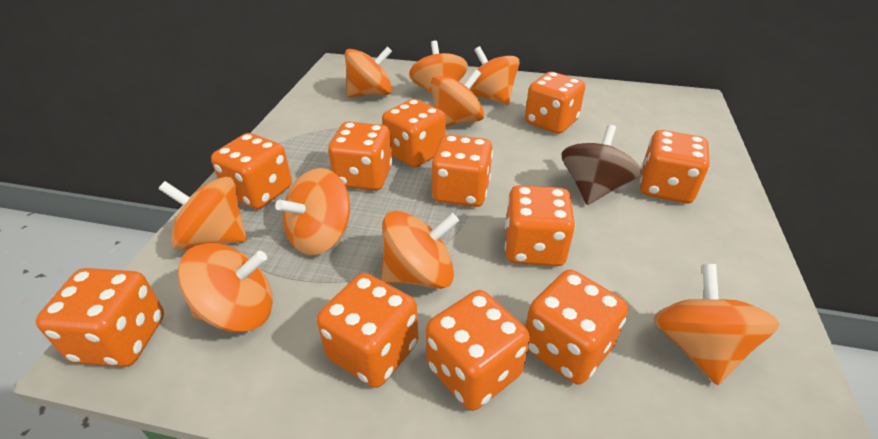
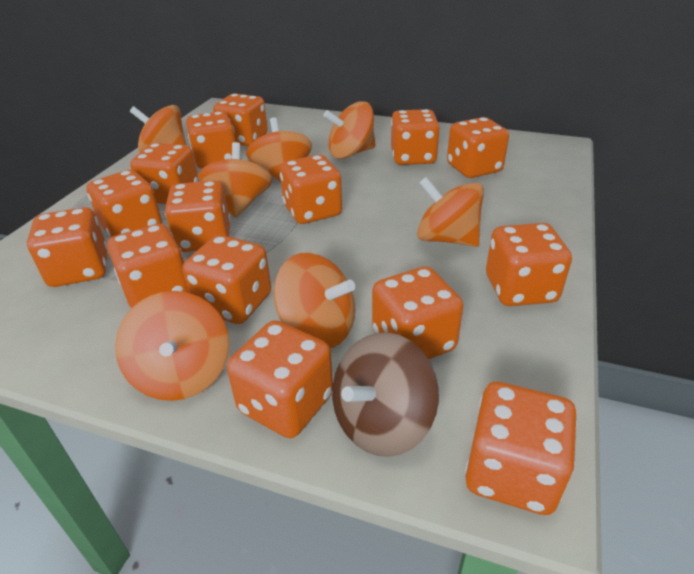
orange dice: [36,268,164,367] [211,133,292,209] [317,273,418,388] [328,122,392,191] [382,99,446,167] [426,290,530,411] [431,135,493,207] [505,185,575,266] [525,72,585,134] [525,270,628,384] [640,130,710,203] = 11 -> [27,207,108,287] [86,170,162,237] [107,224,189,308] [131,143,199,204] [165,180,231,252] [183,235,271,324] [186,111,236,168] [213,94,268,146] [227,320,333,438] [280,155,342,224] [372,266,463,359] [391,109,440,165] [447,117,509,178] [465,382,577,515] [486,223,572,306] = 15
orange spinning top: [158,177,247,250] [177,243,273,332] [275,168,350,255] [345,46,392,97] [381,211,459,289] [409,41,468,95] [431,69,484,126] [470,46,520,105] [653,264,780,385] = 9 -> [115,291,230,401] [130,105,187,153] [198,142,272,218] [246,117,312,182] [274,253,356,348] [324,101,375,159] [417,177,484,247] = 7

